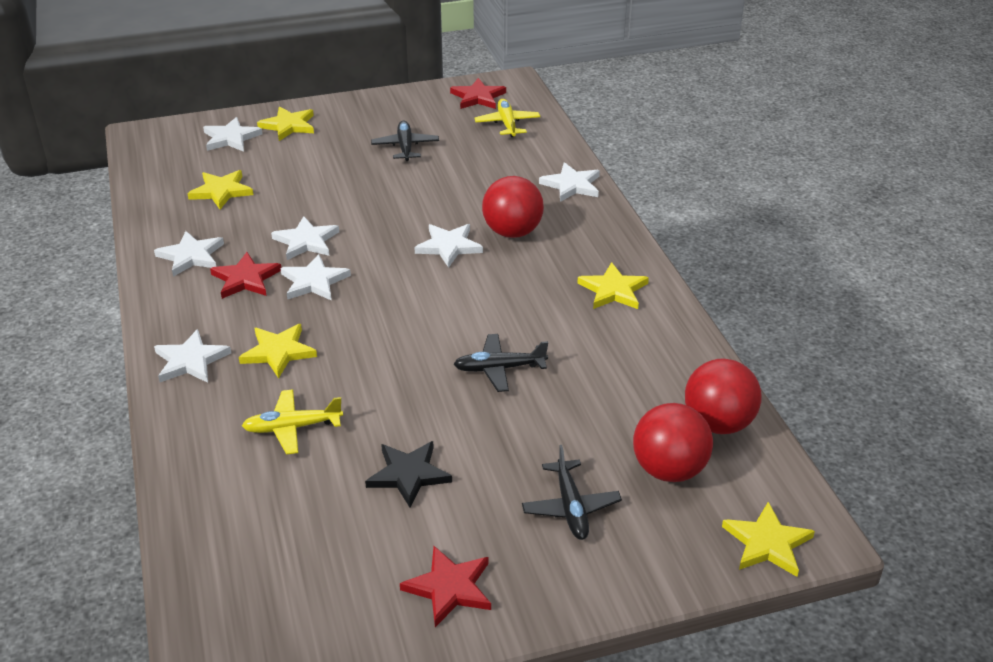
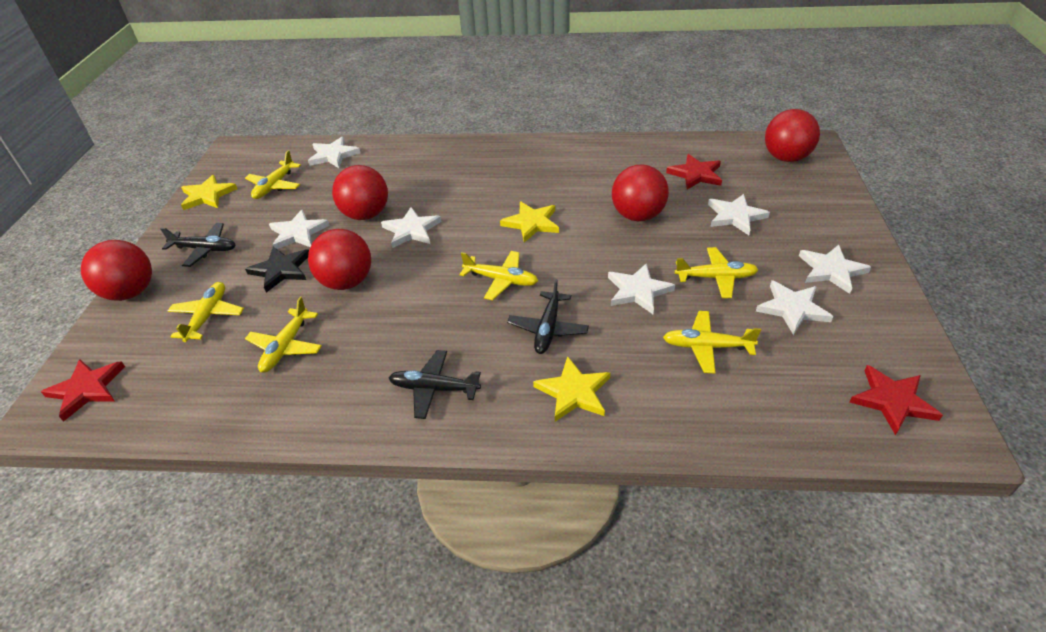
red ball: [482,176,544,238] [633,403,713,482] [685,358,762,434] = 3 -> [81,240,152,301] [308,229,371,290] [332,165,388,220] [612,164,669,221] [765,109,820,162] = 5
yellow plane: [242,389,343,455] [474,99,540,137] = 2 -> [168,282,244,342] [245,150,301,199] [245,297,322,373] [460,251,538,300] [663,311,761,374] [675,247,758,298] = 6
yellow star: [187,170,253,209] [239,324,317,378] [257,106,314,141] [578,262,649,309] [722,502,815,577] = 5 -> [181,175,237,210] [500,201,559,243] [533,356,610,422] = 3

